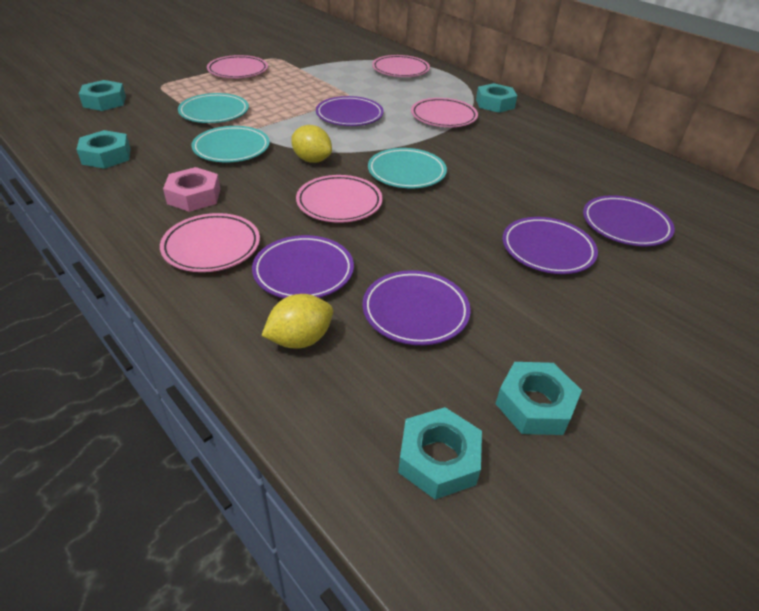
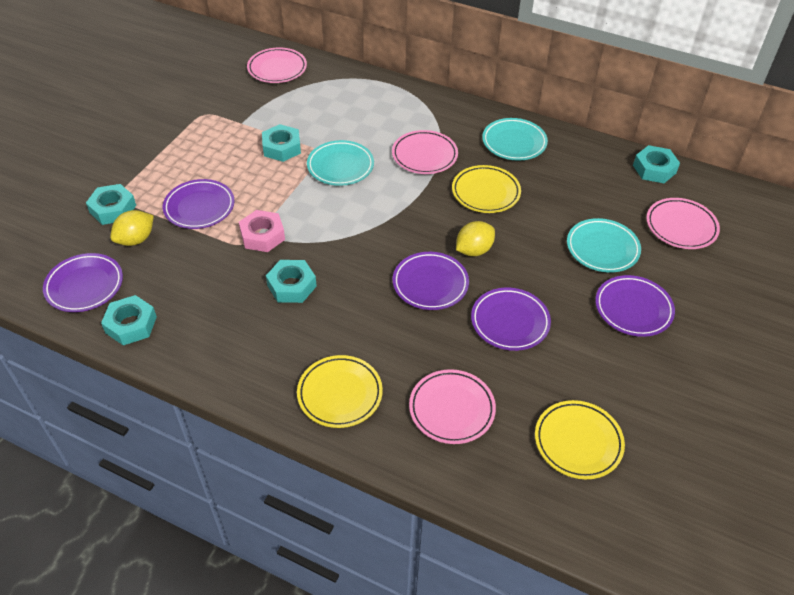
pink plate: [160,213,260,272] [207,55,268,78] [296,175,382,223] [372,55,430,77] [411,98,478,127] = 5 -> [247,47,307,83] [392,130,458,174] [409,369,496,444] [646,198,720,249] = 4
yellow plate: none = 0 -> [297,355,383,428] [452,165,521,213] [535,400,625,479] = 3

